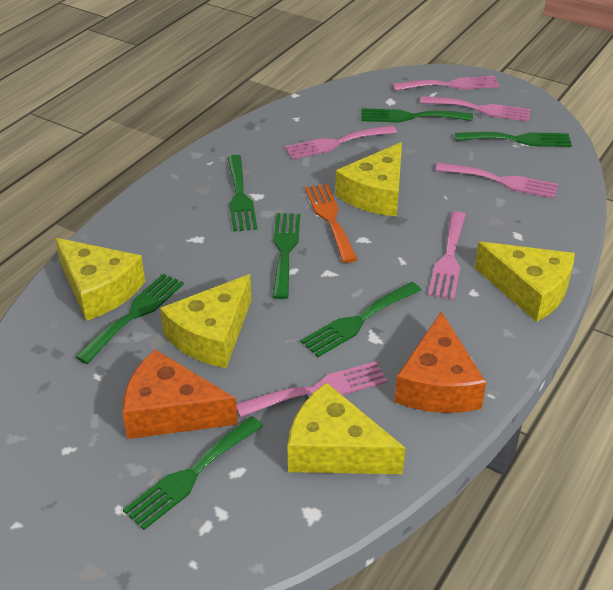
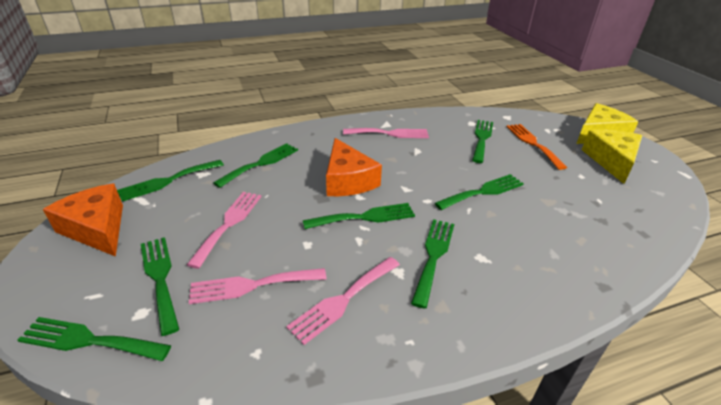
green fork: [75,273,184,364] [123,416,263,530] [227,155,257,232] [272,213,300,299] [301,282,421,357] [361,108,473,123] [455,132,572,147] = 7 -> [17,317,171,361] [117,160,224,202] [141,237,179,336] [213,143,298,188] [303,203,415,229] [411,219,454,309] [435,174,524,210] [472,120,493,163] = 8
pink fork: [236,361,388,417] [285,125,397,159] [393,76,500,91] [420,96,531,122] [428,211,466,300] [436,162,558,198] = 6 -> [187,192,262,269] [189,268,326,304] [286,257,400,345] [343,128,429,138] = 4
yellow cheese: [55,238,145,321] [160,274,252,368] [288,383,405,474] [335,142,402,216] [475,242,575,322] = 5 -> [576,103,638,144] [582,129,642,184] = 2

